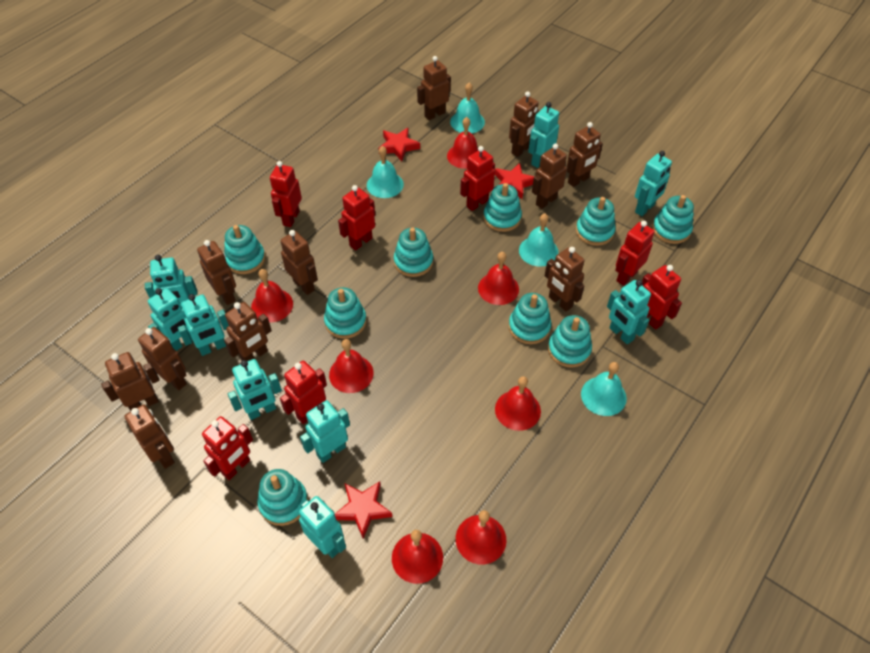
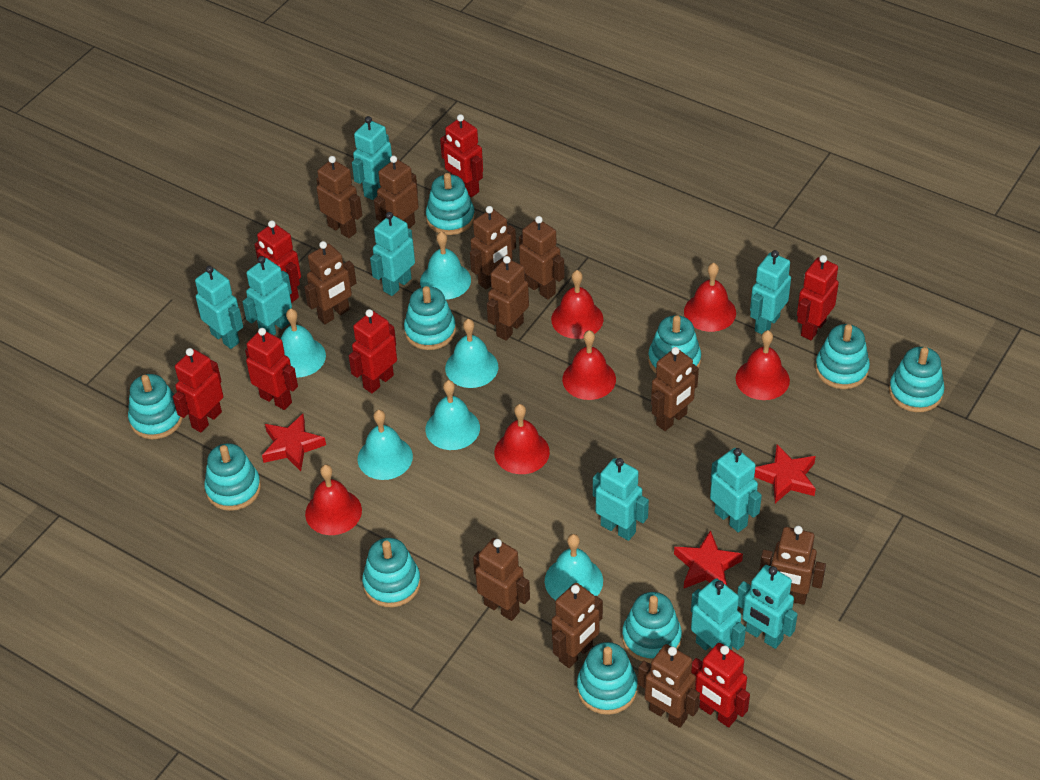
red bell: [251,269,293,322] [329,339,374,393] [392,530,443,584] [447,117,478,169] [456,510,506,565] [478,252,519,305] [495,376,541,431] = 7 -> [305,464,362,535] [494,404,550,474] [551,270,603,339] [562,330,616,400] [684,263,736,332] [736,330,790,400] = 6
turquoise bell: [367,146,404,198] [450,83,485,133] [519,214,559,267] [581,362,627,416] = 4 -> [281,308,326,377] [358,410,413,480] [420,231,471,300] [425,380,480,450] [445,319,498,388] [545,534,603,600] = 6
turquoise stacking toy: [224,225,265,274] [257,469,308,526] [324,287,367,339] [394,228,433,277] [483,183,522,232] [508,293,551,344] [548,315,592,368] [576,197,616,246] [652,195,694,244] = 9 -> [128,374,183,439] [204,443,261,511] [362,538,421,607] [404,286,456,350] [426,173,475,235] [577,642,638,715] [622,592,682,663] [648,315,701,373] [815,324,870,389] [889,347,945,412] = 10

